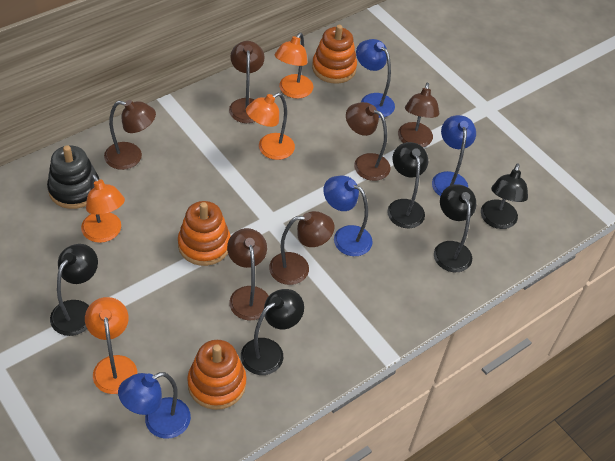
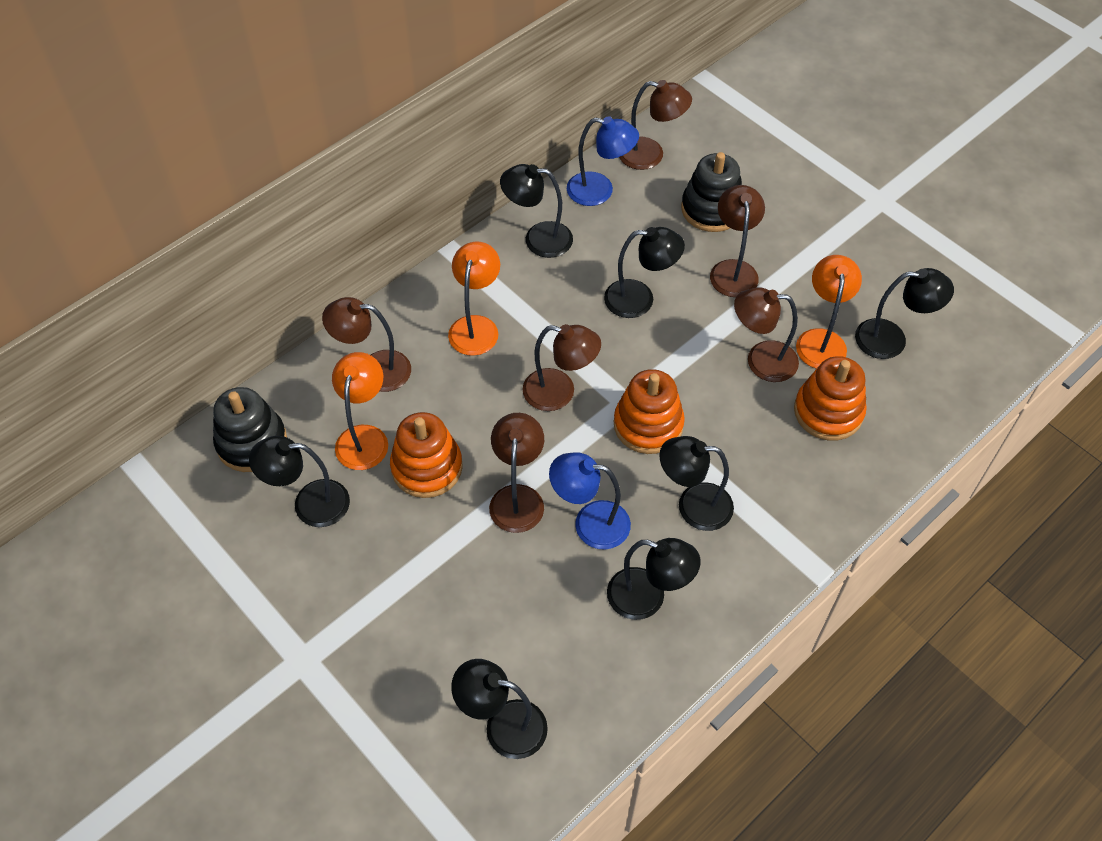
black lamp: [50,244,98,336] [241,289,304,375] [387,142,428,228] [434,184,476,272] [481,164,528,229] = 5 -> [249,436,350,527] [451,659,548,759] [500,164,573,258] [604,227,685,318] [607,538,701,620] [659,436,734,531] [855,268,954,359] = 7
black stacking toy: [47,145,99,209] = 1 -> [213,387,287,472] [681,152,742,232] = 2
blue lamp: [118,372,191,439] [323,176,373,256] [356,39,395,118] [432,115,476,196] = 4 -> [549,452,631,550] [567,116,639,206] = 2
orange lamp: [81,174,125,243] [85,297,137,394] [246,93,295,160] [275,33,313,99] = 4 -> [332,352,388,470] [448,241,500,356] [796,255,862,369] = 3

